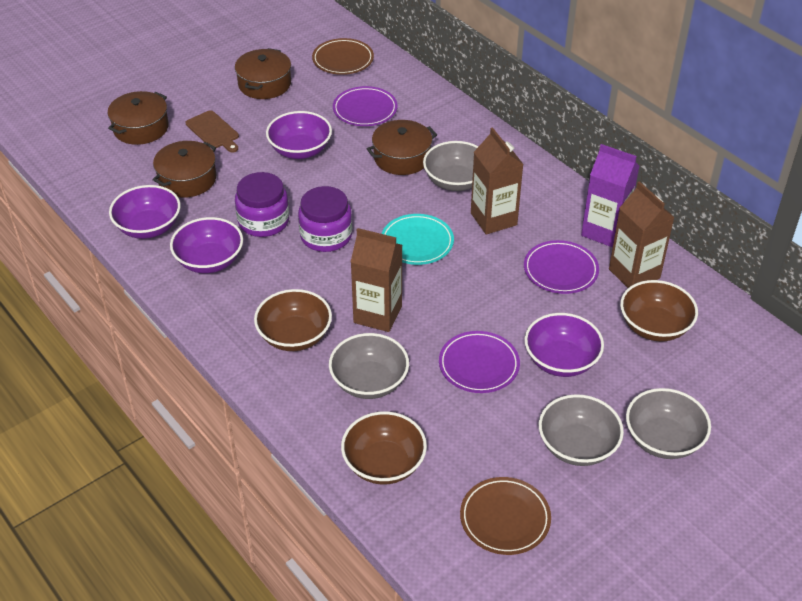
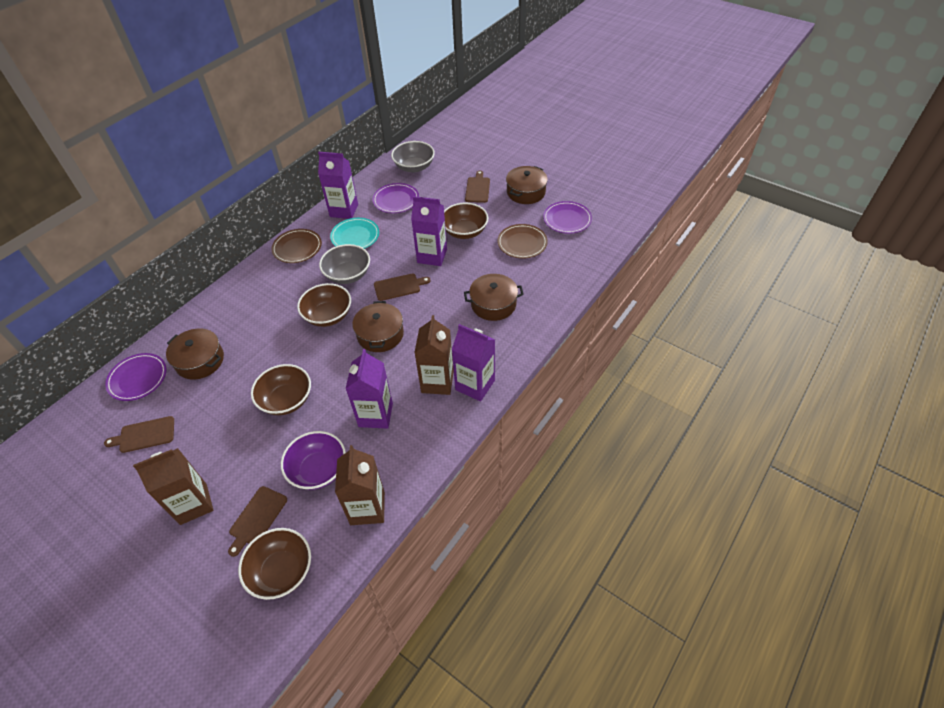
brown bowl: [254,289,332,351] [341,411,427,485] [620,280,698,341] = 3 -> [238,528,311,600] [251,364,311,415] [297,283,351,327] [444,203,488,239] = 4
brown cutting board: [185,110,239,153] = 1 -> [104,416,174,453] [228,486,287,557] [374,274,431,301] [465,171,490,203] = 4
grey bowl: [329,333,409,399] [423,141,479,191] [539,394,624,466] [626,388,711,459] = 4 -> [319,244,370,284] [391,141,435,172] = 2
purple bowl: [109,185,181,239] [170,217,243,273] [266,111,332,159] [524,313,604,377] = 4 -> [281,431,346,490] = 1
purple carton: [581,144,640,248] = 1 -> [318,152,358,219] [345,349,393,429] [411,196,447,266] [452,324,495,401] = 4
purple jar: [235,172,289,237] [298,186,352,252] = 2 -> none = 0

